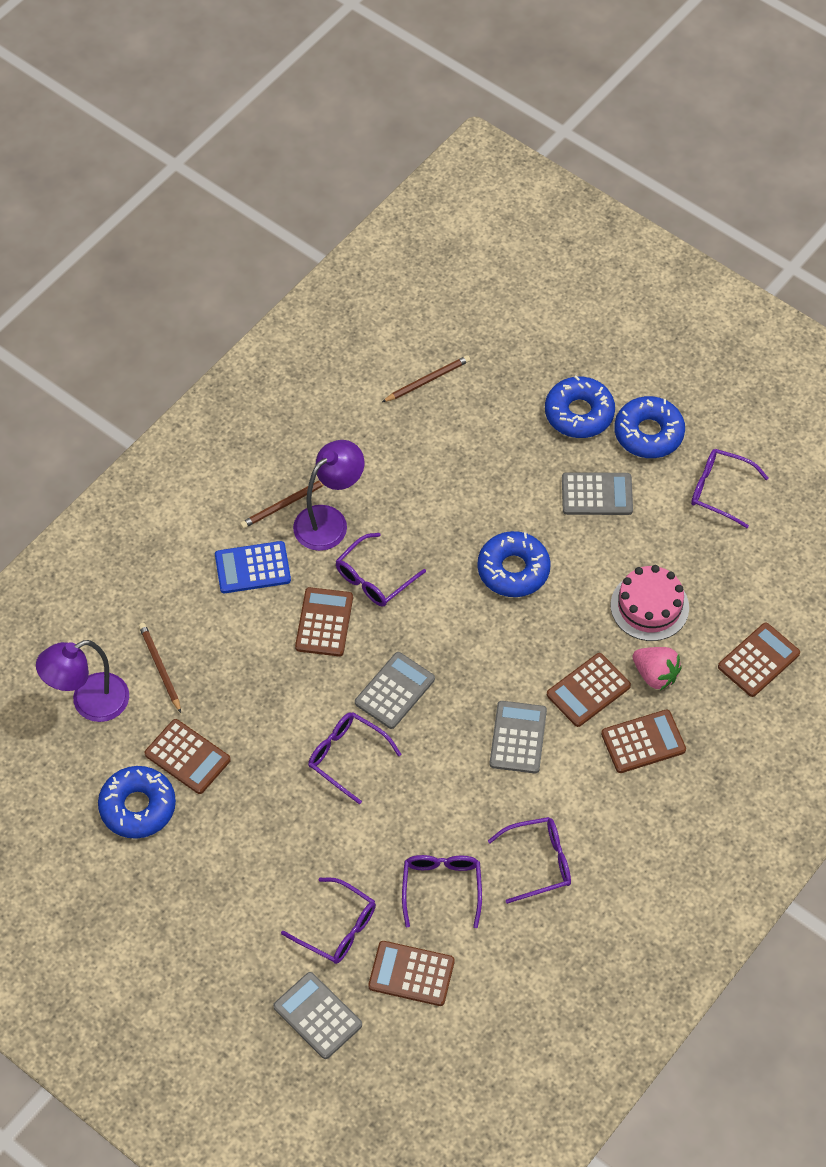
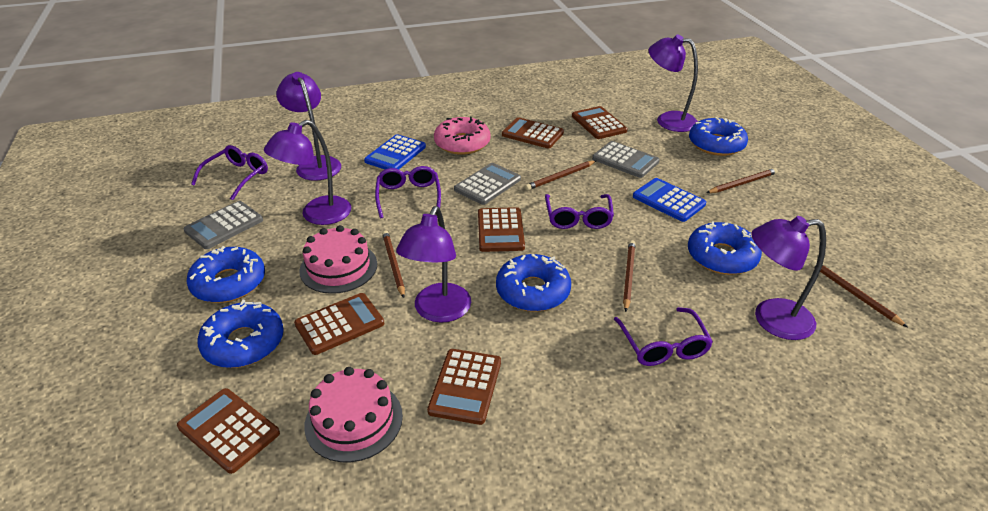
blue calculator: [215,541,291,593] = 1 -> [364,134,426,169] [633,178,706,222] = 2
blue donut: [98,766,176,839] [477,531,551,597] [545,376,615,438] [614,396,685,458] = 4 -> [187,246,265,303] [197,300,284,368] [496,254,571,312] [688,222,762,275] [689,117,748,156] = 5
brown pencil: [139,623,181,713] [240,480,323,529] [382,355,470,402] = 3 -> [382,230,405,298] [525,161,596,190] [623,240,636,312] [706,168,778,193] [810,260,908,327] = 5
grey calculator: [273,972,362,1059] [355,652,435,729] [490,701,547,773] [562,472,633,515] = 4 -> [184,201,263,249] [454,163,521,205] [592,141,660,178] = 3
pink cake: [611,565,689,641] = 1 -> [299,225,377,294] [304,367,403,462] = 2
pink donut: none = 0 -> [434,117,490,155] = 1
pink strawberry: [632,647,682,691] = 1 -> none = 0
purple glasses: [281,878,376,964] [308,712,402,805] [336,533,426,607] [402,855,482,928] [488,817,571,904] [691,449,768,528] = 6 -> [191,145,268,200] [375,166,441,218] [545,194,614,229] [614,307,713,366] = 4
purple lamp: [36,640,129,722] [293,440,364,551] = 2 -> [264,120,351,225] [276,72,341,181] [396,206,471,323] [649,35,698,132] [752,216,826,340] = 5

